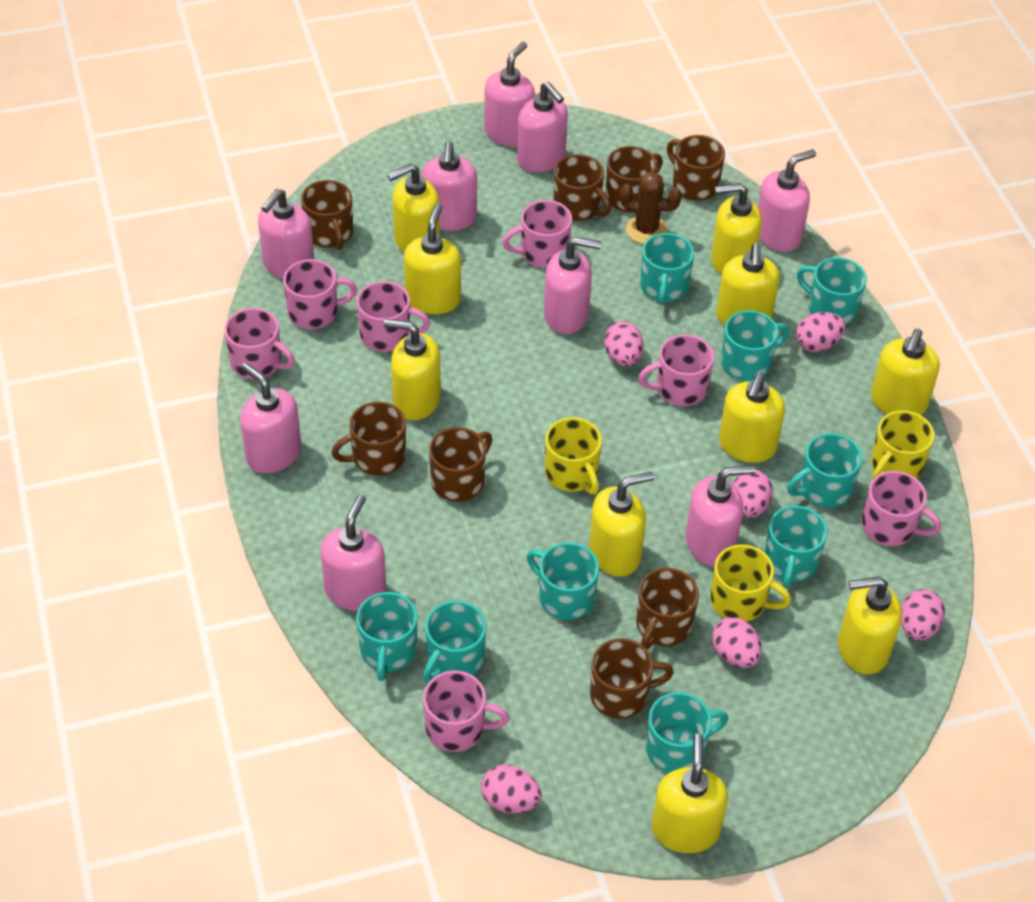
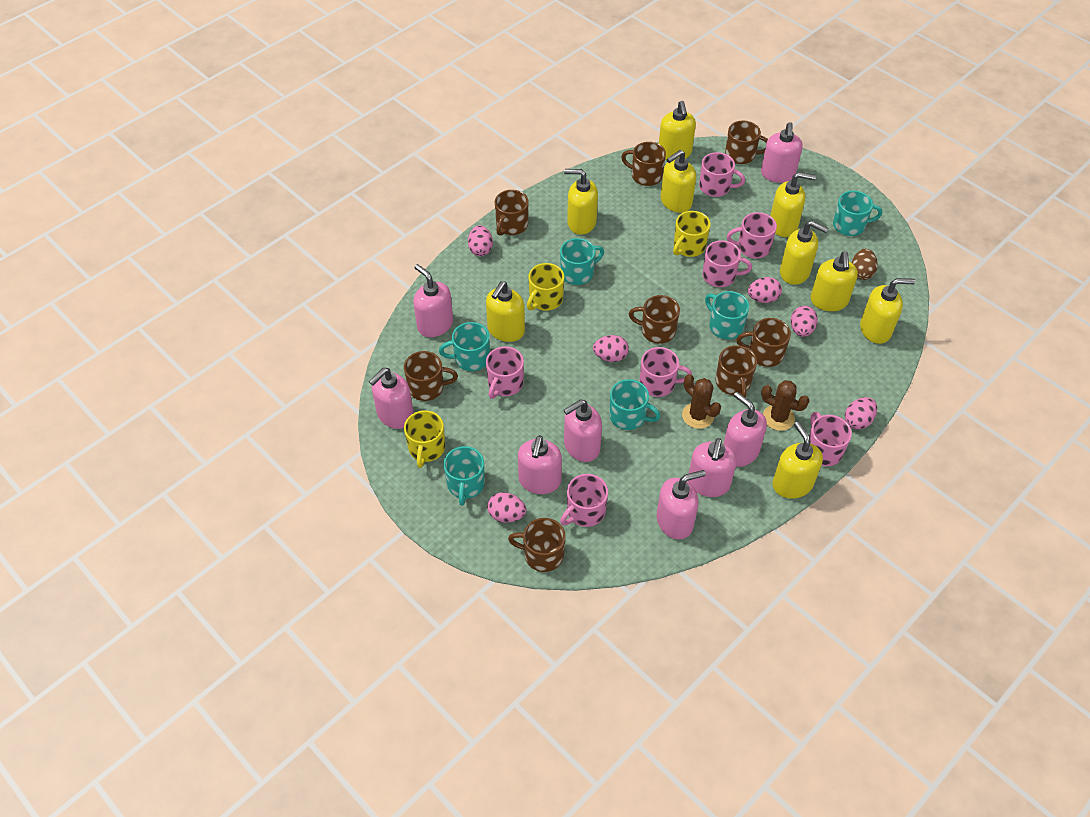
brown cactus: [620,172,682,244] = 1 -> [682,374,721,429] [761,380,810,431] = 2
brown egg: none = 0 -> [852,249,878,280] = 1
pink soap dispenser: [240,363,301,473] [258,189,314,279] [320,494,386,611] [422,141,477,231] [484,42,535,147] [517,82,568,173] [544,237,601,334] [685,465,755,566] [758,149,816,252] = 9 -> [369,368,414,429] [413,264,453,337] [518,435,562,494] [564,399,602,462] [657,470,706,539] [688,438,737,497] [723,392,767,467] [761,122,803,183] = 8
turquoise mug: [356,592,417,681] [423,601,486,683] [527,542,599,620] [640,233,694,305] [646,692,728,773] [721,310,789,381] [764,506,828,589] [787,433,863,508] [797,257,867,325] = 9 -> [439,322,490,371] [444,446,485,506] [560,238,604,285] [609,379,661,430] [705,291,749,339] [833,191,882,236] = 6
yellow soap dispenser: [384,319,441,420] [387,163,440,253] [404,204,461,314] [589,472,654,577] [651,734,728,853] [711,183,762,275] [716,243,780,326] [719,373,785,463] [838,576,902,674] [871,329,940,415] = 10 -> [486,281,525,342] [564,169,598,235] [659,101,696,160] [661,150,696,213] [770,172,816,237] [772,422,823,499] [780,221,828,285] [810,251,858,311] [860,278,915,344] = 9

